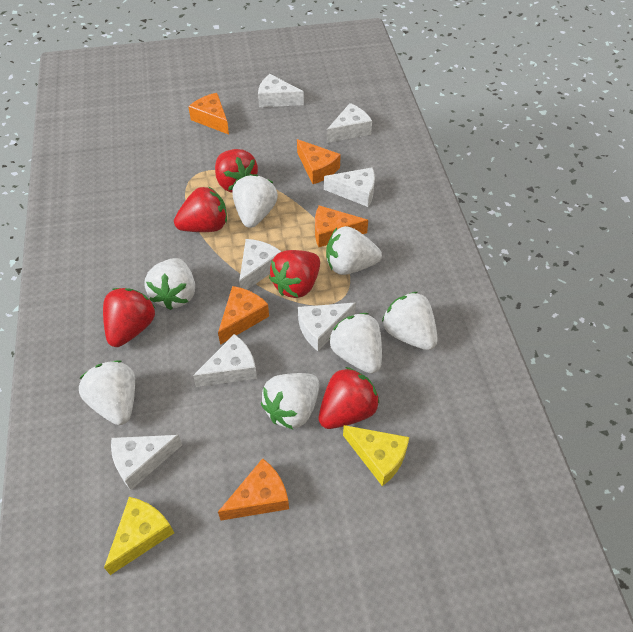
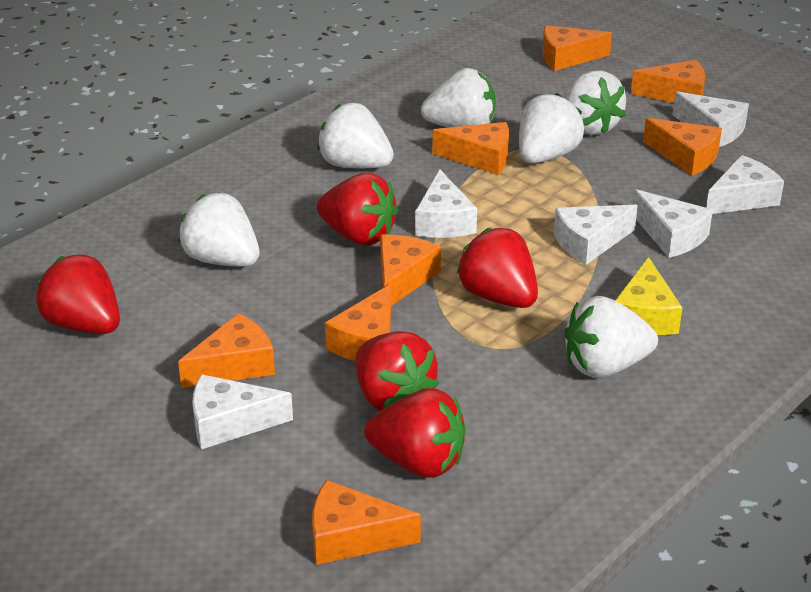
orange cheese: [188,93,229,135] [218,286,269,345] [218,458,289,520] [297,139,341,184] [315,205,368,247] = 5 -> [178,313,275,388] [312,480,421,565] [325,284,391,361] [380,235,441,306] [432,122,509,175] [542,25,612,71] [631,60,705,103] [643,118,722,176] = 8
white cheese: [111,435,182,490] [193,334,257,387] [239,239,281,290] [258,74,304,107] [298,303,356,351] [324,167,375,207] [327,103,372,143] = 7 -> [192,374,293,450] [415,169,477,238] [554,205,638,265] [632,189,713,258] [673,91,749,147] [706,155,784,214] = 6
white strawberry: [79,360,135,425] [145,258,195,310] [232,174,278,228] [261,373,319,429] [326,226,382,275] [330,313,382,374] [382,292,438,350] = 7 -> [178,193,260,267] [317,103,394,168] [421,68,496,128] [519,93,584,163] [563,71,626,135] [564,296,658,378] = 6
yellow cheese: [104,497,174,575] [343,425,409,486] = 2 -> [615,257,682,335] = 1

